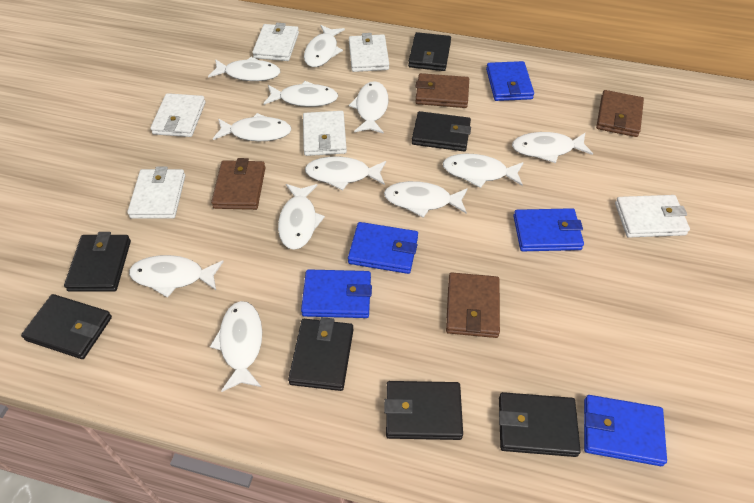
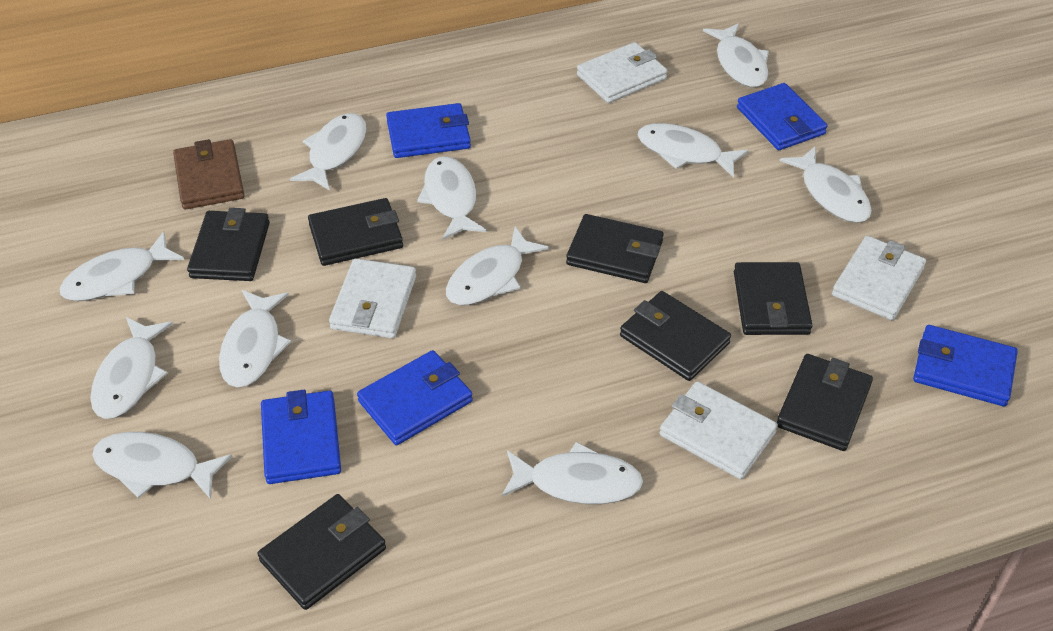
brown wallet: [211,158,266,210] [415,73,469,108] [446,273,500,338] [596,90,644,137] = 4 -> [173,139,245,209] = 1
white fish: [129,255,224,298] [208,57,280,81] [210,301,262,392] [213,113,292,141] [263,81,338,107] [278,184,325,250] [304,25,345,67] [305,156,386,190] [349,81,389,134] [384,181,468,218] [442,154,524,188] [512,132,593,163] = 12 -> [59,231,184,301] [90,317,173,419] [92,432,232,499] [219,290,291,388] [290,113,367,191] [417,156,487,239] [446,227,549,305] [502,442,643,504] [638,123,748,178] [703,23,769,87] [779,146,872,223] = 11
white wallet: [127,167,185,219] [150,93,205,137] [252,23,299,61] [303,111,347,156] [349,33,389,72] [615,195,690,238] = 6 -> [329,258,416,338] [577,42,667,103] [660,381,778,479] [832,236,926,320] = 4

